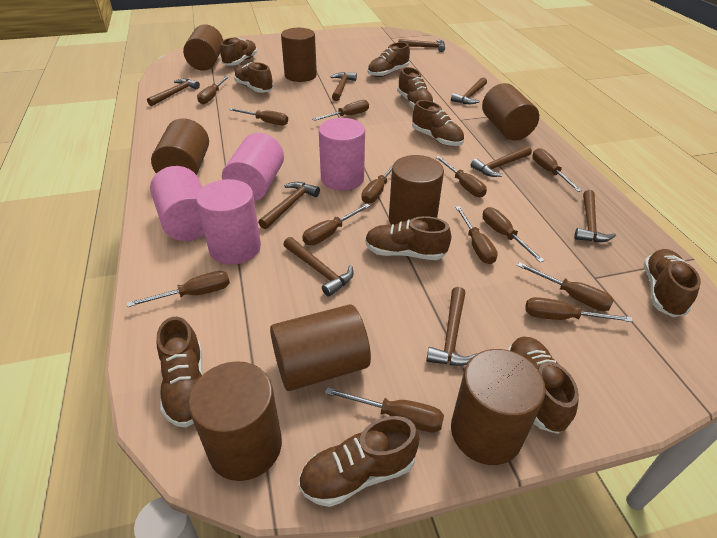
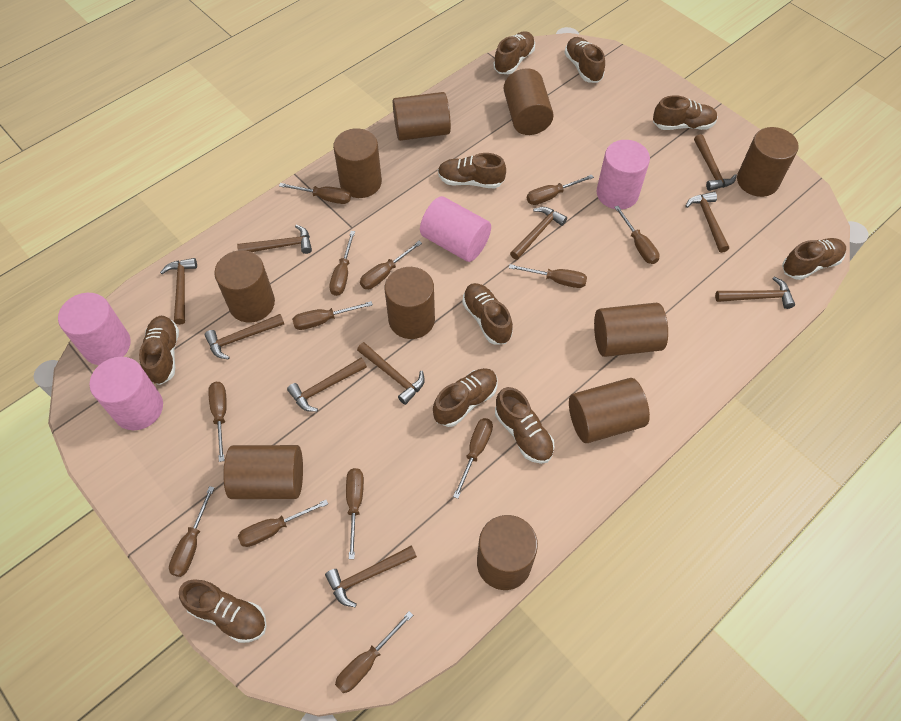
brown cylinder: [151,119,209,175] [183,24,223,71] [188,361,282,481] [270,304,371,391] [281,28,317,82] [389,155,444,225] [451,349,546,465] [482,83,539,141] = 8 -> [214,250,275,322] [223,445,303,499] [333,128,382,198] [385,267,435,339] [393,92,451,141] [477,515,538,590] [504,68,554,135] [569,378,650,443] [594,303,668,357] [737,127,799,197] = 10
brown hammer: [147,79,200,106] [258,182,320,229] [283,237,354,297] [330,72,357,101] [398,39,445,52] [426,287,476,366] [451,78,487,104] [471,146,532,177] [574,190,616,242] = 9 -> [160,258,197,325] [205,314,284,359] [237,225,312,254] [287,358,367,412] [325,546,417,607] [357,342,425,405] [510,207,567,260] [685,192,729,253] [694,134,737,191] [715,277,795,309] = 10

